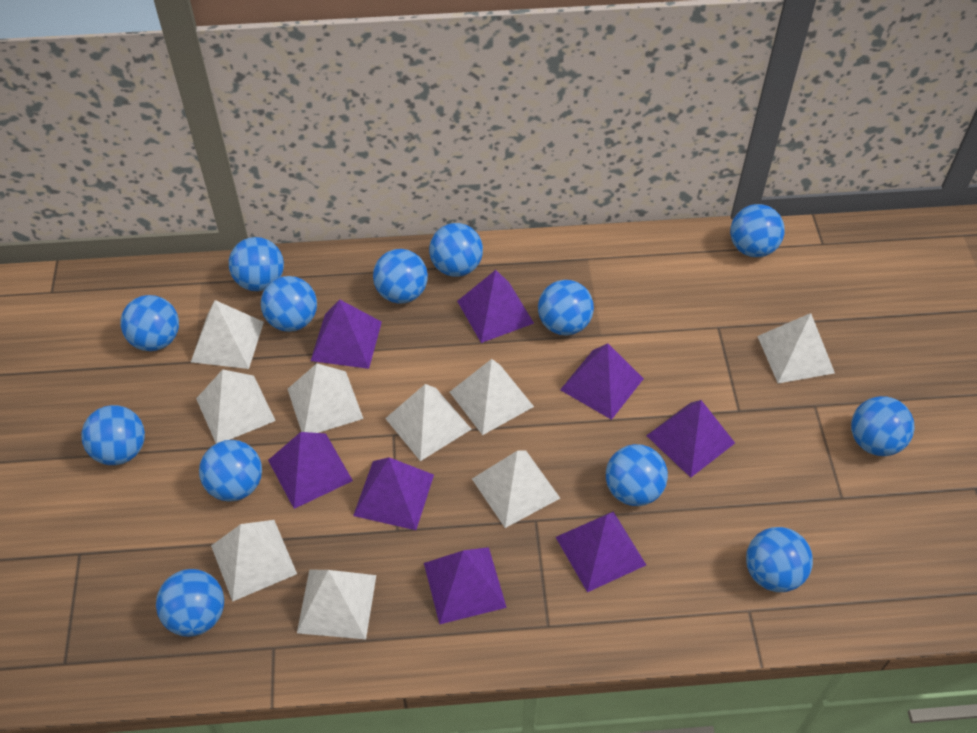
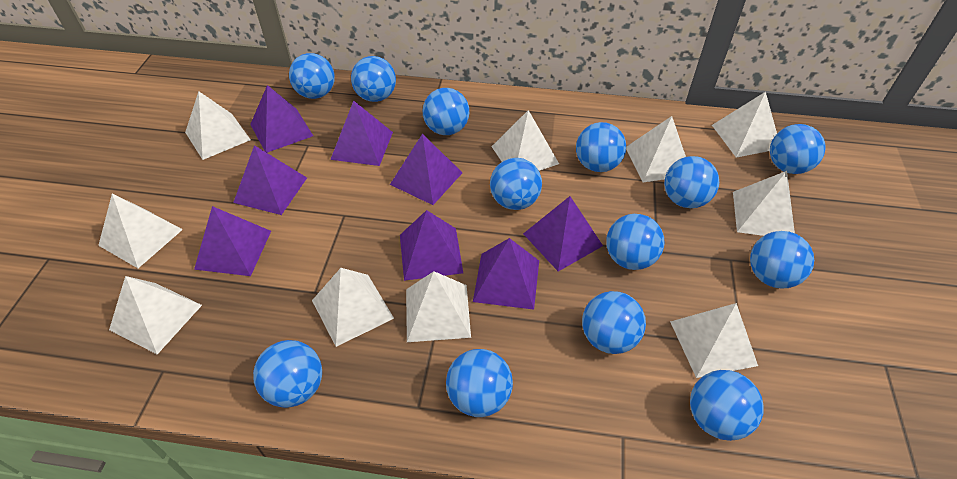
white pyramid: [191,300,264,369] [196,369,276,443] [211,520,297,602] [288,364,363,433] [297,569,376,639] [385,384,471,461] [450,359,534,435] [472,451,560,528] [757,313,835,383] = 9 -> [98,194,183,268] [109,276,202,354] [185,91,251,160] [312,268,394,347] [406,271,471,342] [491,110,559,171] [626,116,686,182] [670,303,758,378] [712,92,777,158] [733,171,795,236] = 10

